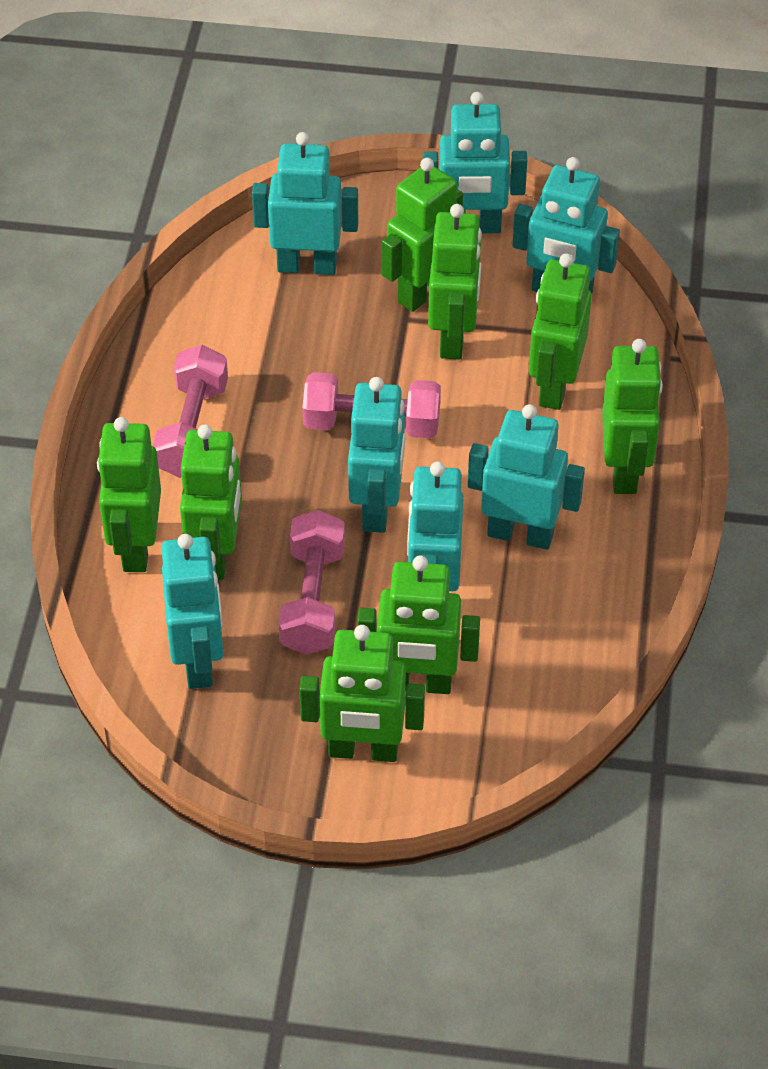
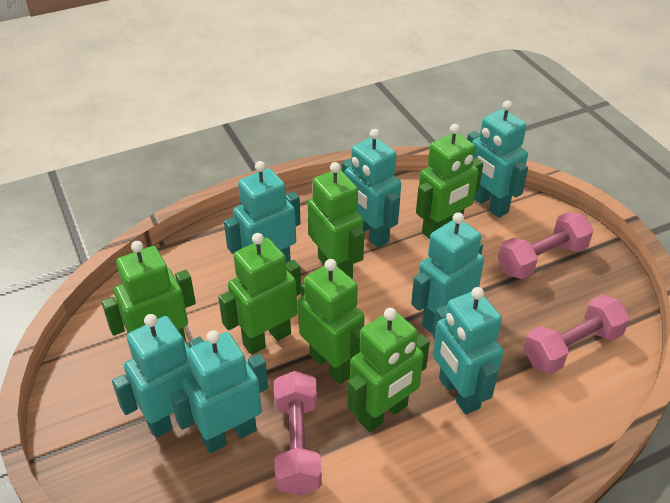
green robot: [97,417,161,572] [180,424,242,580] [299,625,425,762] [357,556,480,694] [382,158,465,312] [428,204,482,360] [529,254,592,410] [602,339,663,494] = 8 -> [101,241,196,342] [218,233,301,355] [298,259,365,384] [308,162,364,279] [347,308,430,432] [416,124,483,239] = 6

